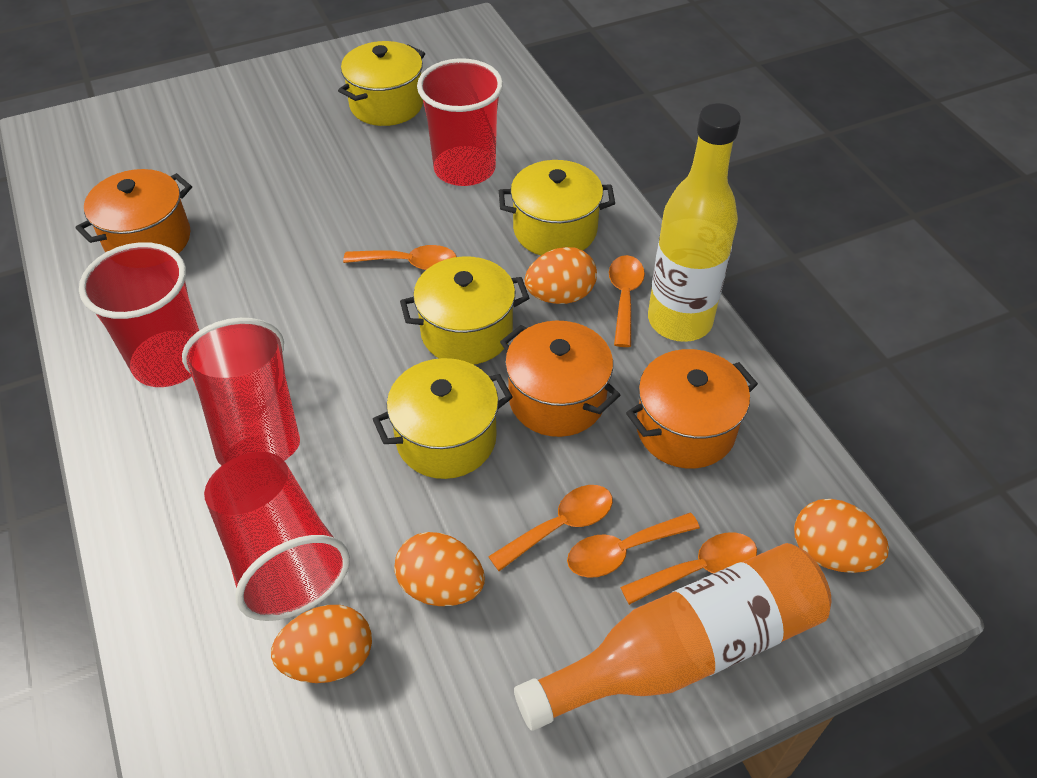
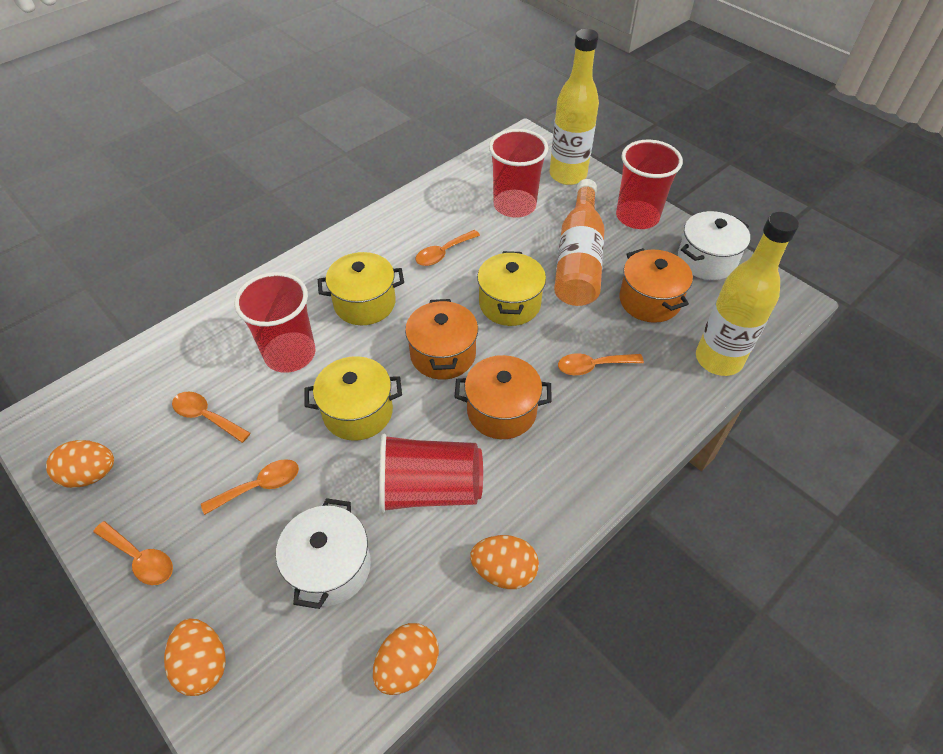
white pot: none = 0 -> [276,498,371,609] [678,211,750,280] = 2
yellow bottle: [648,103,741,342] = 1 -> [549,29,599,185] [696,212,799,376] = 2
yellow pot: [338,41,425,126] [372,358,513,479] [400,256,529,365] [499,160,615,256] = 4 -> [304,356,402,441] [318,252,404,325] [477,251,546,326] = 3

